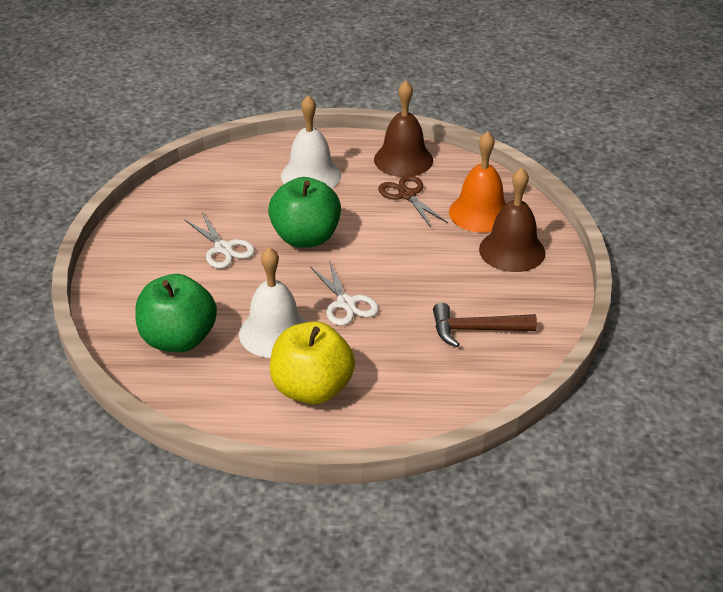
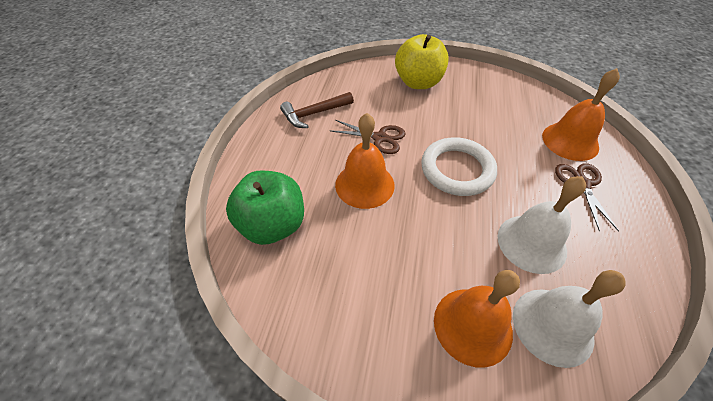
brown bell: [374,80,433,177] [479,168,546,272] = 2 -> none = 0
brown scissors: [378,175,448,227] = 1 -> [329,120,406,154] [555,163,619,232] = 2
green apple: [135,274,217,352] [268,177,341,248] = 2 -> [226,171,304,245] = 1
orange bell: [449,131,507,233] = 1 -> [335,113,395,209] [434,270,520,368] [542,68,620,161] = 3
white ring: none = 0 -> [421,137,497,196] = 1
white scissors: [185,212,255,269] [310,260,379,326] = 2 -> none = 0

